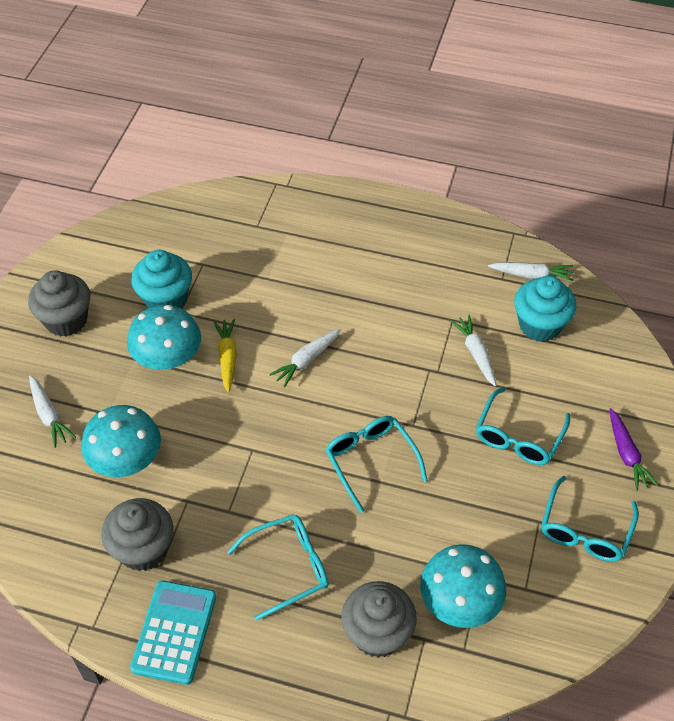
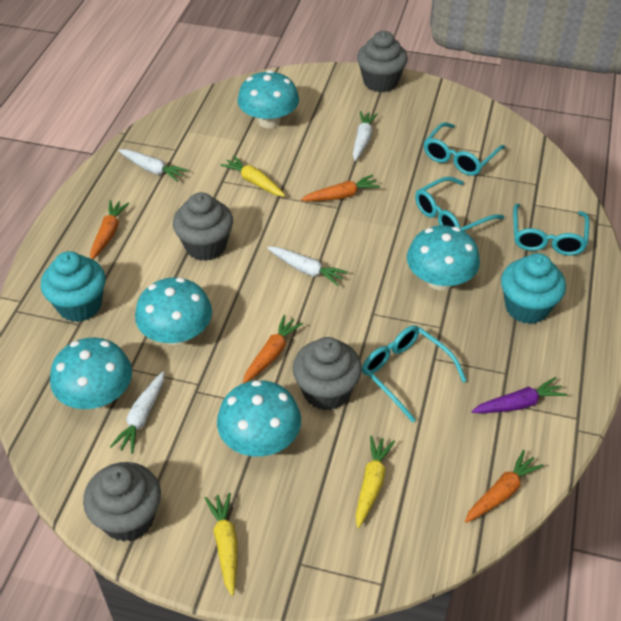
grey cupcake: [28,270,90,337] [101,498,173,571] [341,581,417,658] = 3 -> [83,462,161,542] [173,192,233,261] [293,337,362,410] [357,31,408,92] = 4
orange carrot: none = 0 -> [90,200,129,259] [243,315,303,383] [301,175,381,201] [465,450,544,523] = 4
turquoise calculator: [130,580,216,685] = 1 -> none = 0
turquoise mushroom: [81,405,161,477] [127,305,201,370] [420,544,506,628] = 3 -> [50,338,132,409] [135,277,212,345] [217,380,301,457] [237,70,299,128] [407,225,480,290] = 5
yellow carrot: [213,319,237,393] = 1 -> [205,493,238,596] [220,155,285,197] [356,435,395,528] = 3

